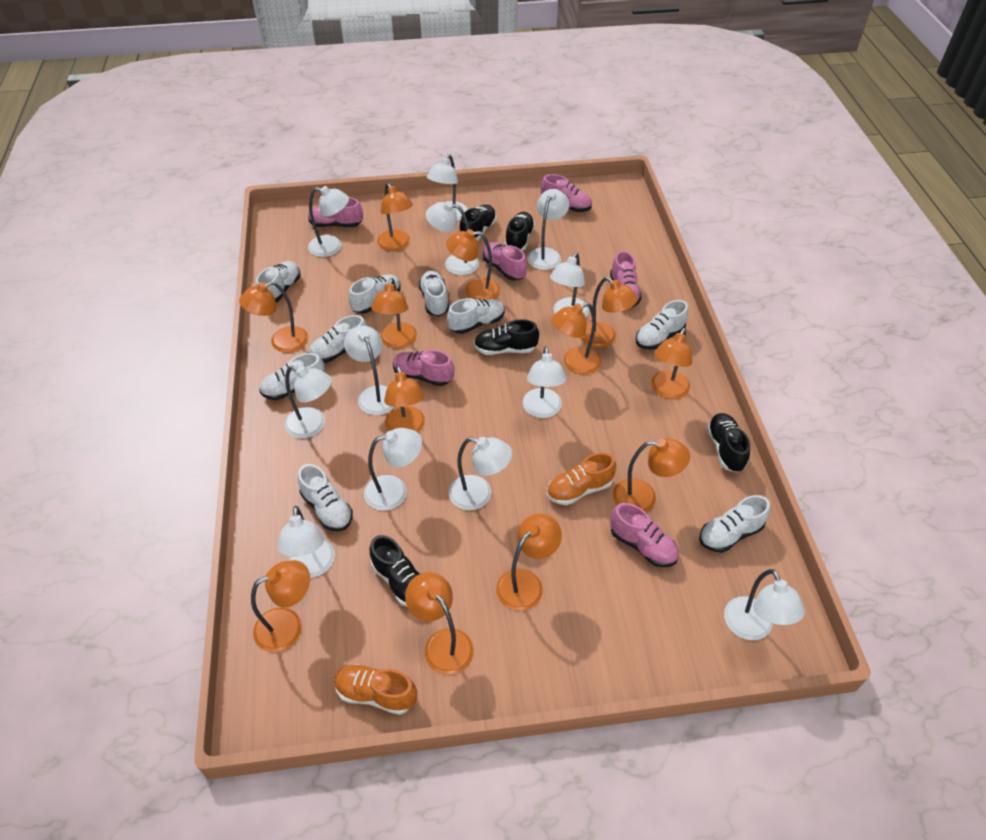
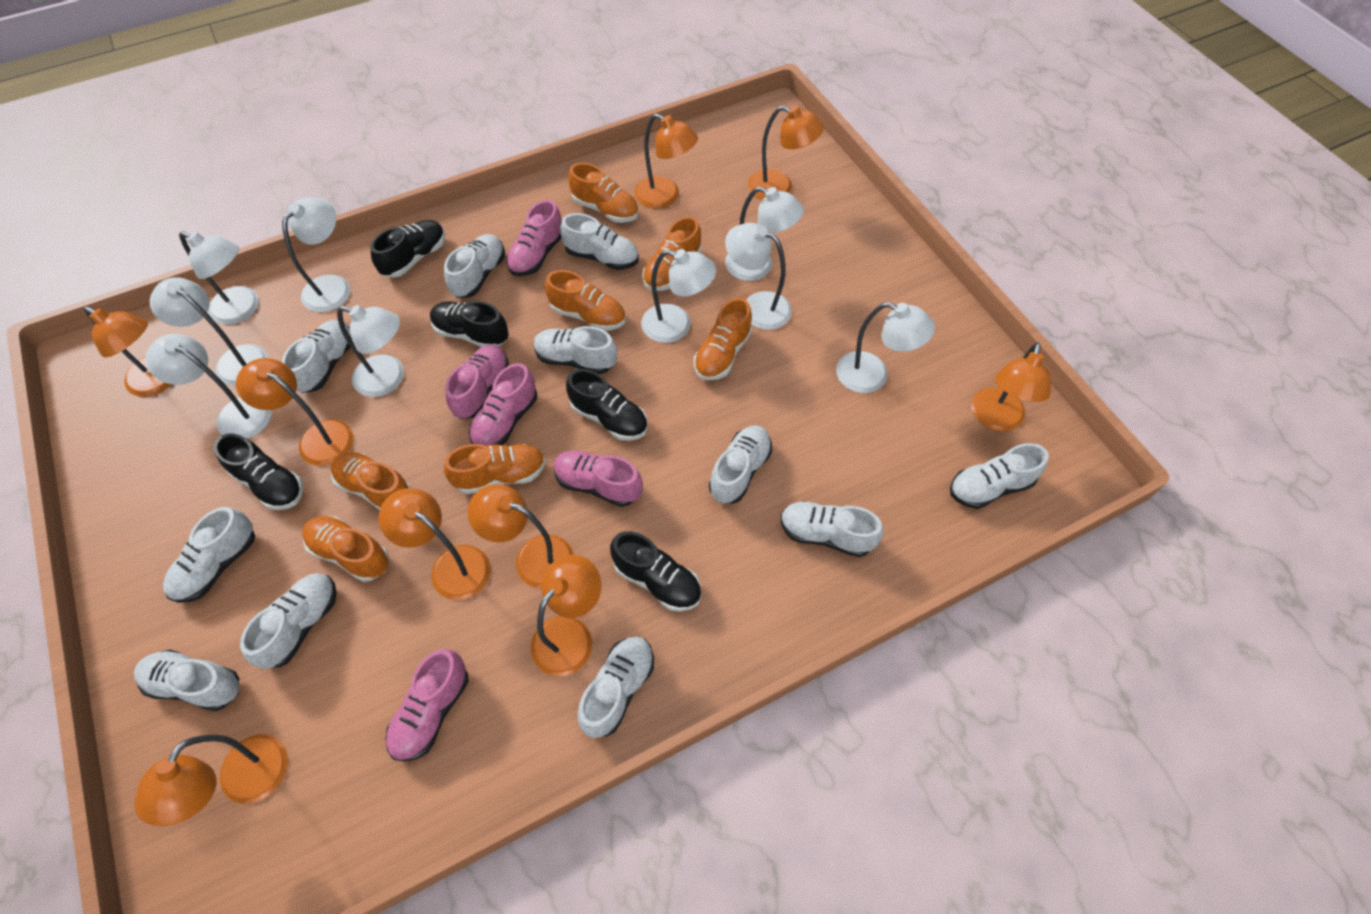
orange lamp: [239,281,308,353] [251,560,310,652] [371,278,417,349] [377,183,413,251] [384,365,425,432] [405,572,473,675] [446,229,500,300] [496,513,562,611] [551,303,601,374] [580,277,638,348] [613,438,690,512] [651,328,692,399] = 12 -> [83,306,172,397] [134,734,288,826] [236,358,354,466] [379,488,491,600] [468,484,574,589] [531,555,601,676] [635,114,698,209] [748,105,824,200] [972,343,1051,431] = 9
orange shoe: [334,664,417,715] [547,452,616,505] = 2 -> [302,516,389,582] [330,452,411,510] [444,444,546,494] [545,270,626,331] [568,163,639,223] [642,216,702,291] [694,298,752,380] = 7
pink shoe: [308,197,363,227] [392,350,455,386] [483,242,527,281] [541,174,592,212] [610,251,642,307] [610,503,679,567] = 6 -> [385,649,469,762] [445,345,509,419] [469,363,537,446] [506,200,561,276] [554,451,643,507] = 5
white lamp: [277,506,335,578] [284,366,332,438] [308,186,349,257] [344,326,394,415] [364,428,422,511] [426,201,479,275] [427,154,468,221] [449,437,512,510] [523,346,566,418] [527,189,569,270] [550,252,589,317] [724,569,805,640] = 12 -> [145,334,271,439] [150,277,268,386] [179,231,259,325] [282,197,350,312] [337,305,404,397] [641,249,716,343] [725,187,804,281] [725,223,792,330] [836,302,935,393] = 9
white shoe: [256,261,301,302] [259,353,325,400] [298,464,353,531] [308,315,367,363] [348,274,401,314] [419,271,449,316] [447,298,505,334] [636,300,689,350] [699,495,770,553] = 9 -> [134,649,239,711] [163,507,255,603] [240,573,337,669] [282,320,352,393] [444,234,505,298] [534,326,617,374] [560,213,639,270] [578,636,654,738] [709,425,772,504] [781,501,883,557] [950,443,1049,509] = 11

